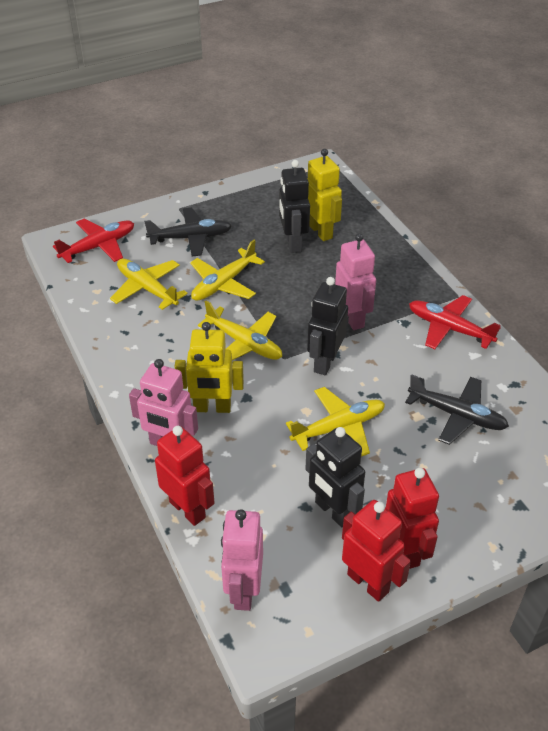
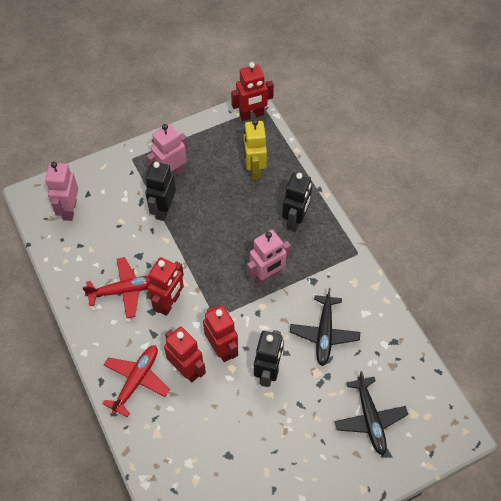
red robot: [155,426,215,526] [342,500,411,602] [386,468,439,569] = 3 -> [148,257,184,316] [164,327,206,382] [203,305,238,362] [231,62,274,121] = 4
yellow plane: [110,259,188,310] [190,240,265,301] [198,301,282,360] [286,387,385,457] = 4 -> none = 0
yellow robot: [175,322,244,413] [307,149,342,241] = 2 -> [243,119,267,180] = 1

